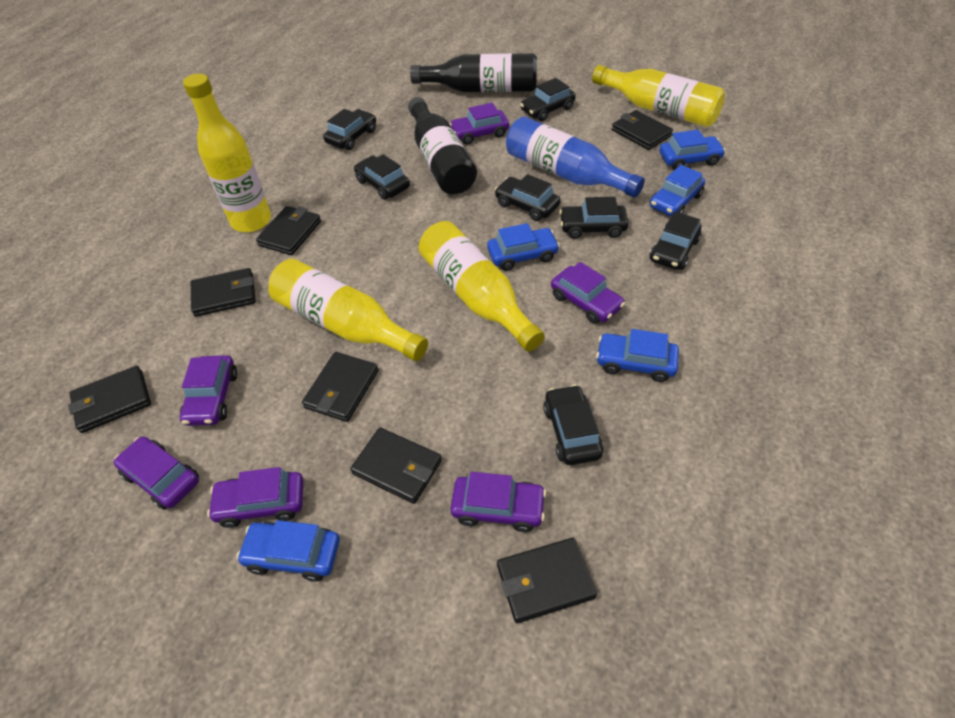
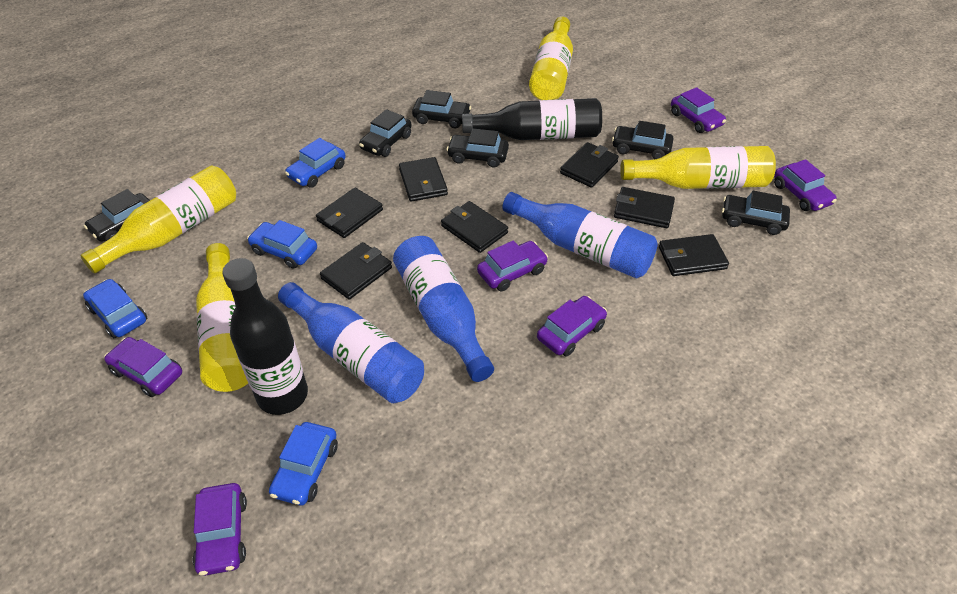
black car: [323,109,376,150] [354,154,410,200] [495,174,560,221] [520,78,576,121] [543,385,604,465] [559,197,629,239] [649,212,701,270] = 7 -> [84,189,150,242] [359,109,412,157] [412,90,471,128] [447,128,509,168] [612,121,673,159] [722,191,790,235] = 6
blue bottle: [506,116,645,198] = 1 -> [278,282,424,403] [393,236,494,382] [502,192,658,279] = 3
blue car: [236,520,340,582] [487,223,560,271] [596,329,679,382] [649,165,705,216] [659,130,726,170] = 5 -> [83,279,147,338] [247,220,317,269] [269,422,338,506] [285,138,346,188] = 4

